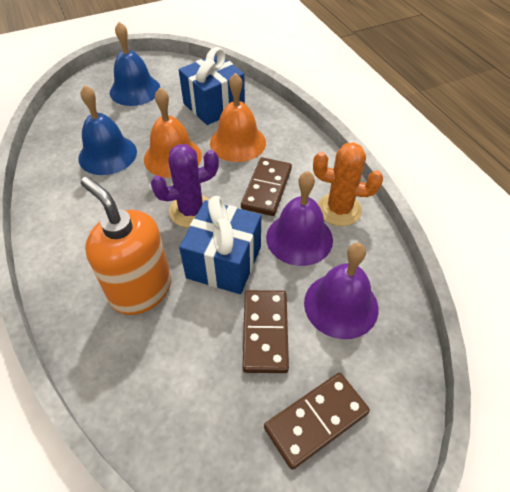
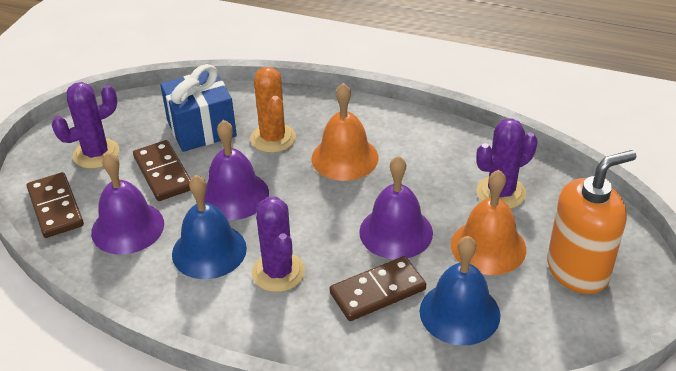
blue gift: [179,47,245,125] [179,196,261,294] = 2 -> [160,64,237,152] = 1
purple bell: [266,171,333,266] [304,243,378,339] = 2 -> [91,152,164,255] [204,120,269,220] [359,156,433,259] = 3
purple cactus: [151,144,219,228] = 1 -> [52,82,120,169] [252,197,305,292] [476,118,538,209] = 3

